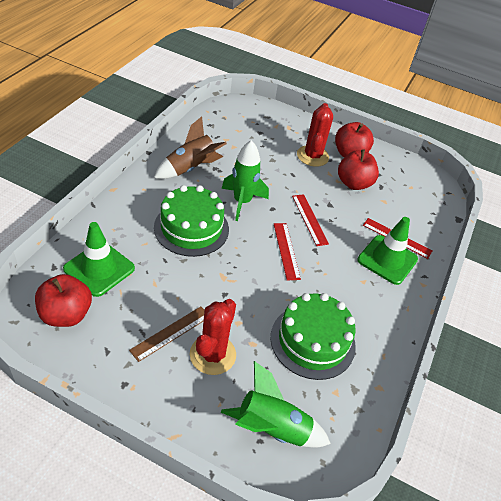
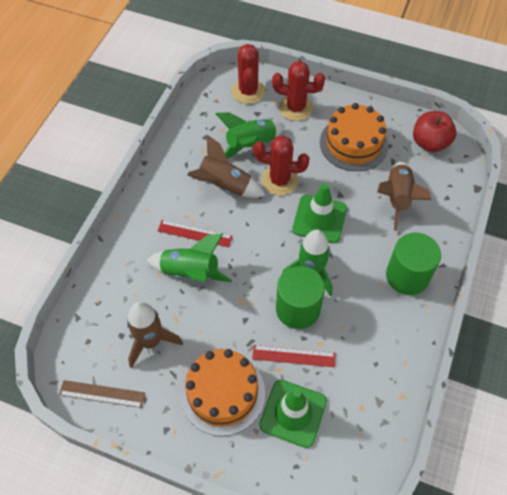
brown rocket: [154,116,227,179] = 1 -> [127,302,183,368] [187,135,266,198] [377,162,431,231] = 3
green cake: [154,185,229,257] [271,293,356,380] = 2 -> none = 0
green cylinder: none = 0 -> [276,266,325,329] [386,233,441,295] = 2
green rocket: [221,361,331,448] [222,140,269,221] = 2 -> [146,233,232,282] [216,112,285,158] [282,230,332,296] = 3
orange cake: none = 0 -> [180,349,265,436] [320,103,389,171] = 2
red apple: [35,274,92,327] [335,122,374,157] [338,149,379,190] = 3 -> [413,111,456,152] = 1
red cactus: [190,299,236,375] [297,103,333,167] = 2 -> [231,44,265,104] [253,135,310,195] [272,61,325,121] = 3
red ruler: [274,223,301,280] [292,194,329,246] [363,218,432,259] = 3 -> [158,220,232,247] [252,345,336,367] = 2

